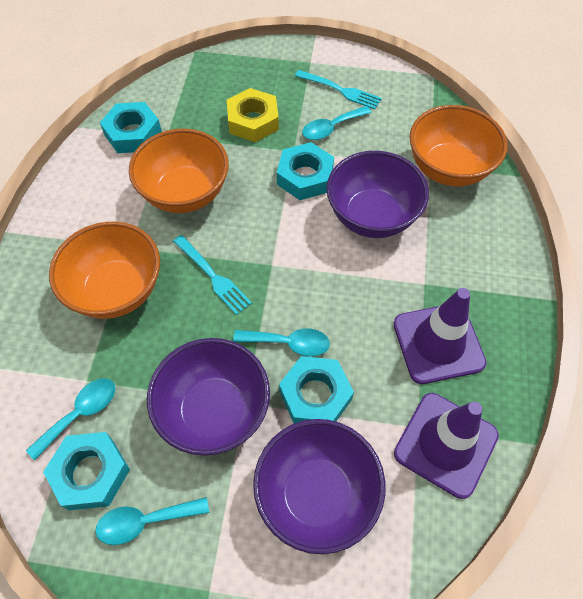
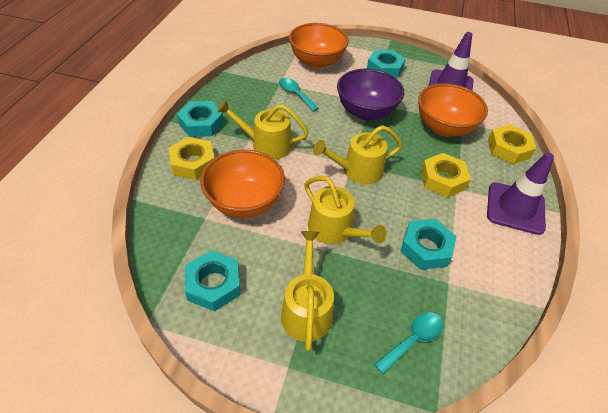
purple bowl: [147,338,270,456] [253,419,385,554] [326,151,429,238] = 3 -> [337,69,404,121] = 1
turquoise fork: [173,235,252,315] [295,70,382,109] = 2 -> none = 0
turquoise spoon: [26,378,115,460] [95,497,209,545] [233,328,330,357] [302,106,372,140] = 4 -> [279,78,319,111] [374,312,443,374] = 2
yellow nut: [227,88,279,142] = 1 -> [169,137,214,180] [421,153,471,198] [488,124,537,164] = 3
yellow watering can: none = 0 -> [217,100,308,159] [281,231,334,351] [304,176,386,244] [313,125,402,185] = 4

